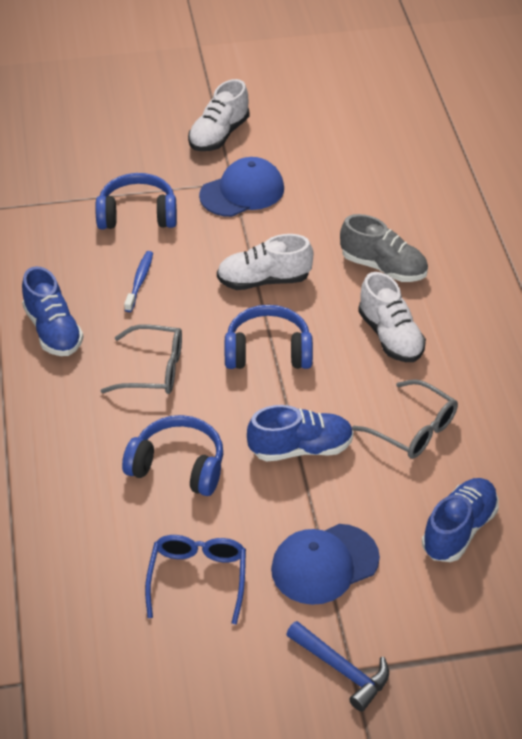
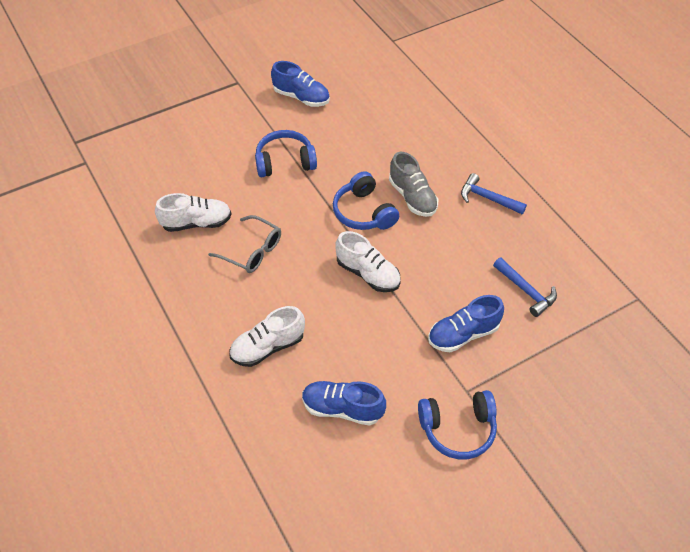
blue cap: [199,157,284,217] [271,524,380,605] = 2 -> none = 0
blue glasses: [145,535,246,624] = 1 -> none = 0
blue hammer: [286,621,389,712] = 1 -> [461,173,527,214] [493,258,557,317] = 2
blue toothbrush: [124,251,153,312] = 1 -> none = 0
grey glasses: [101,324,182,394] [352,379,458,459] = 2 -> [208,215,281,273] = 1

